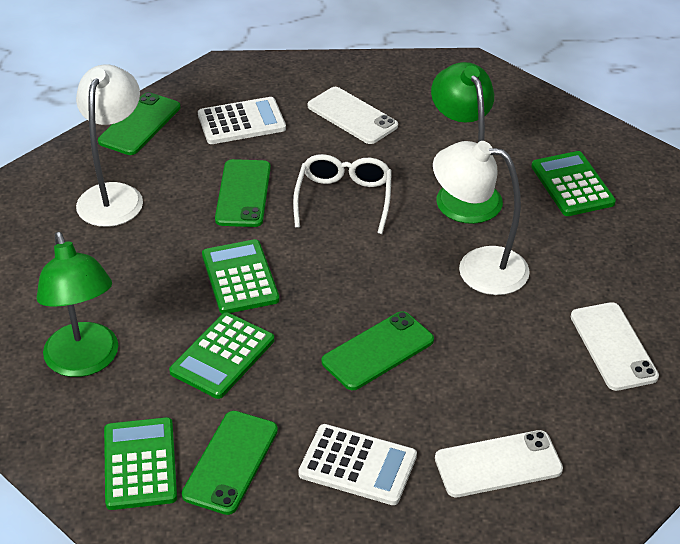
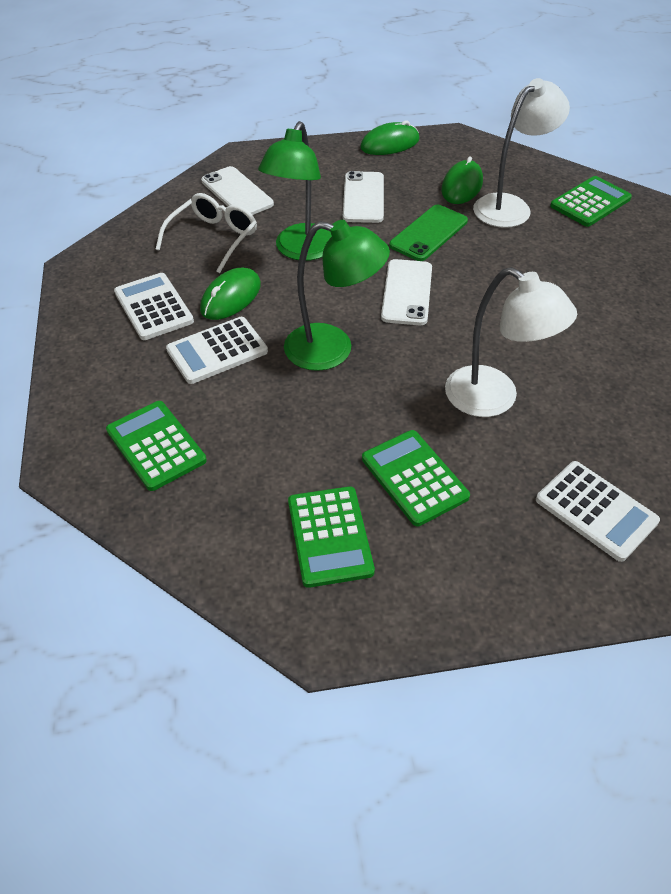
green mouse: none = 0 -> [200,268,261,320] [360,120,419,155] [441,156,483,204] = 3
green phone: [98,92,180,155] [182,411,278,515] [215,159,271,227] [321,311,434,390] = 4 -> [389,205,468,261] = 1
white calculator: [198,97,286,144] [298,424,417,505] = 2 -> [114,273,194,340] [166,317,268,384] [536,461,660,562] = 3

